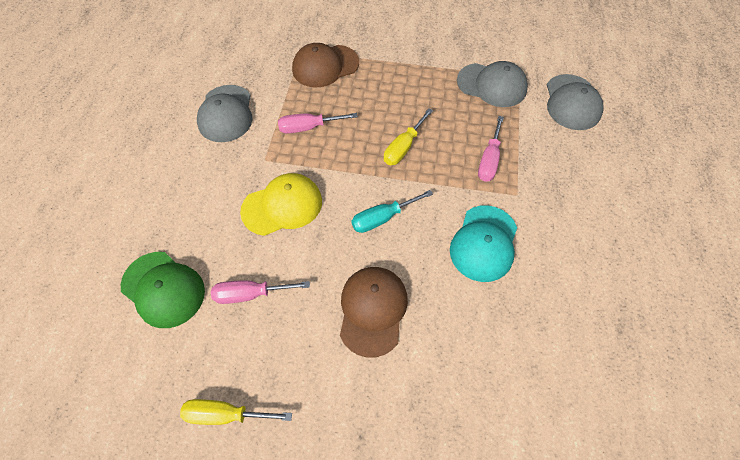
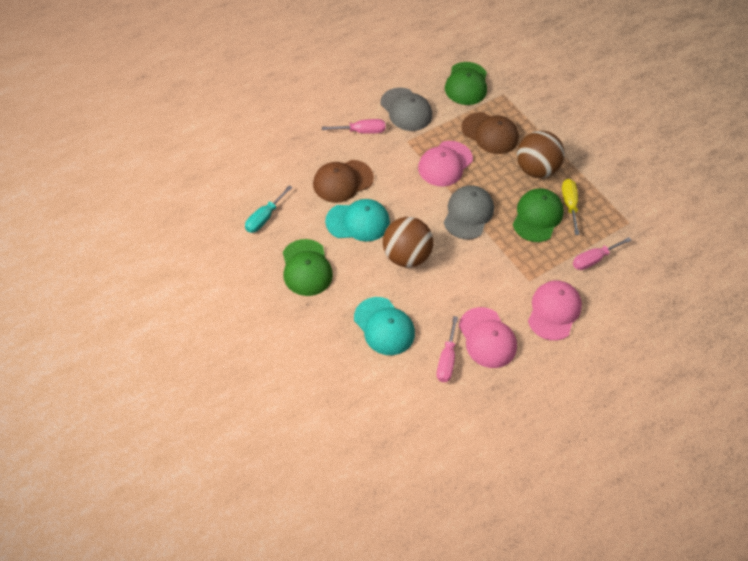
brown ball: none = 0 -> [383,217,433,267] [517,131,565,178] = 2
green cap: [121,252,205,328] = 1 -> [283,239,333,296] [445,62,487,105] [513,188,564,242] = 3
grey cap: [197,85,252,142] [457,61,528,107] [547,74,603,130] = 3 -> [381,87,432,131] [444,185,494,239] = 2
pink cap: none = 0 -> [418,141,473,186] [459,307,517,368] [528,280,582,341] = 3
turquoise cap: [450,205,517,282] = 1 -> [325,199,390,242] [354,297,415,355] = 2
yellow cap: [240,173,322,236] = 1 -> none = 0
yellow screwdriver: [180,399,292,425] [384,108,433,165] = 2 -> [562,179,580,235] = 1

